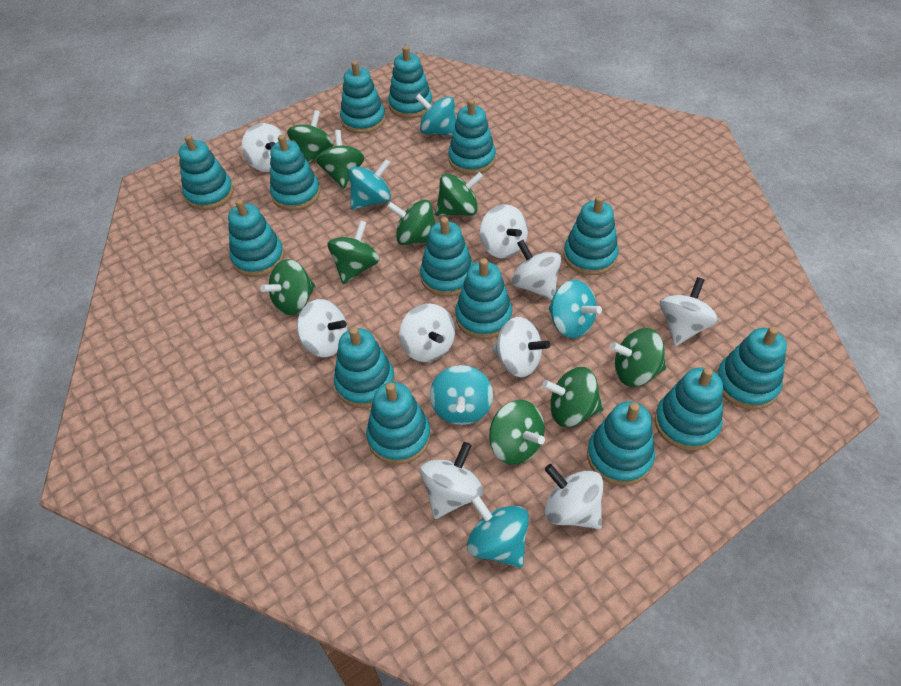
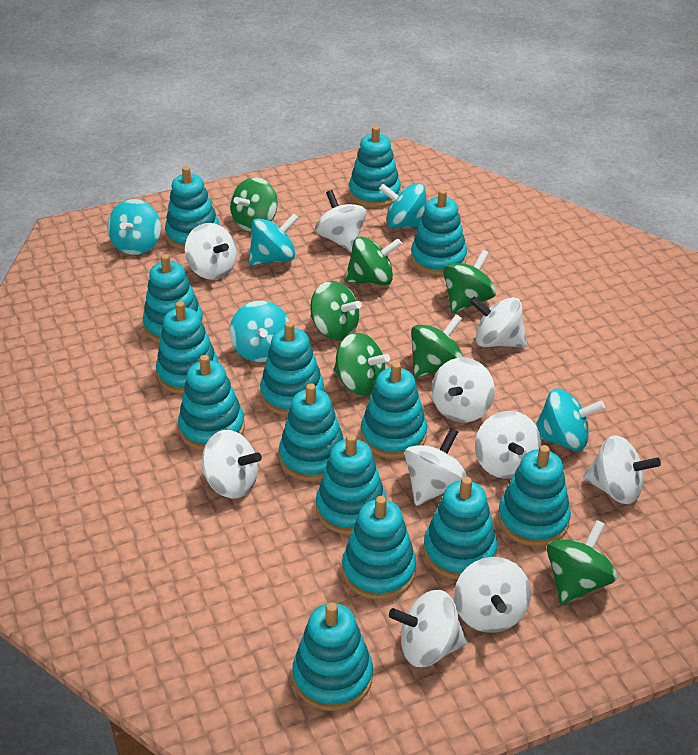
green spinning top: [260,259,316,315] [287,110,334,163] [316,130,365,189] [328,220,380,284] [387,200,436,245] [435,172,483,216] [489,400,545,465] [542,367,603,427] [610,328,666,387] = 9 -> [230,177,278,231] [310,281,361,340] [333,333,390,396] [344,236,402,285] [411,314,463,378] [443,250,496,314] [547,520,617,605] = 7
white spinning top: [242,123,287,172] [297,299,348,357] [399,304,455,362] [420,442,483,519] [480,204,528,258] [492,317,550,377] [511,240,561,300] [545,464,604,529] [660,277,718,346] = 9 -> [185,223,237,280] [201,430,262,499] [315,190,366,252] [389,590,467,667] [405,428,468,506] [431,357,495,423] [454,557,531,633] [470,296,527,347] [475,411,541,479] [583,435,661,504] = 10

